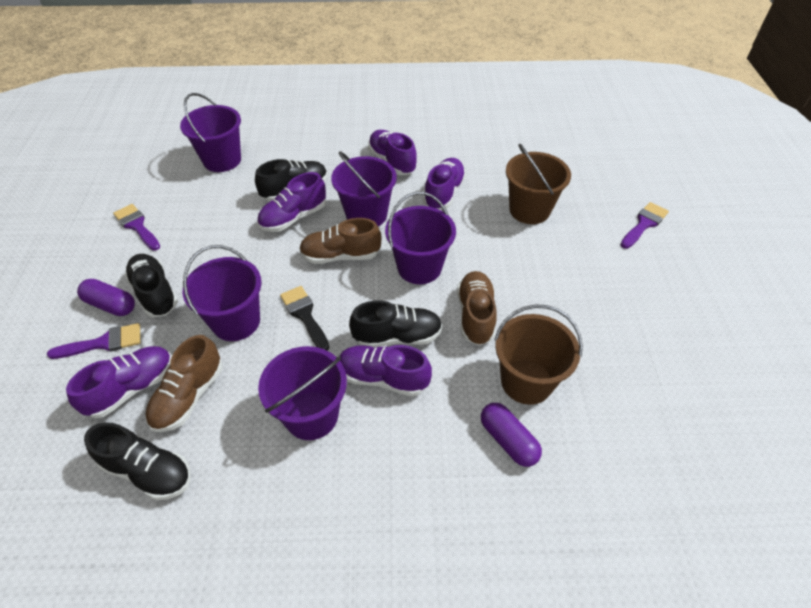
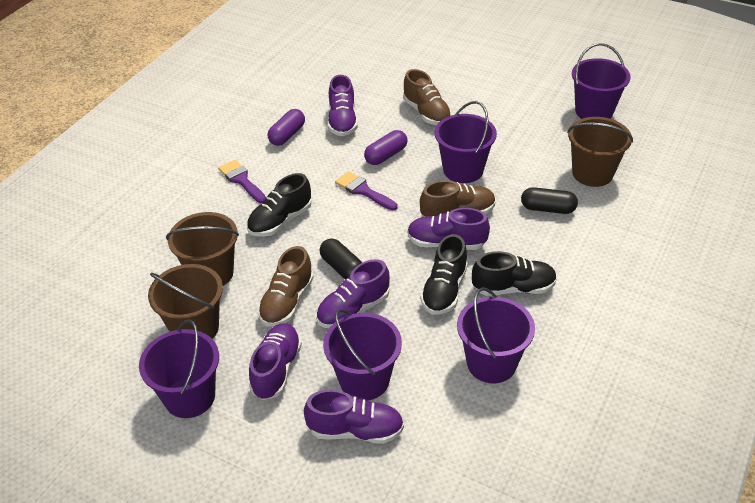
black brush: [280,286,329,351] = 1 -> none = 0
black capsule: none = 0 -> [320,238,362,279] [521,187,578,214] = 2
black shoe: [84,422,191,500] [124,254,178,317] [255,159,327,201] [349,300,442,348] = 4 -> [247,173,312,237] [420,234,468,315] [472,251,557,296] = 3
brown bucket: [494,304,583,405] [506,144,571,224] = 2 -> [148,264,223,339] [166,212,239,286] [567,117,633,187] = 3
purple brush: [47,323,141,359] [113,204,160,251] [621,202,669,249] = 3 -> [218,160,266,203] [335,171,398,211] = 2

